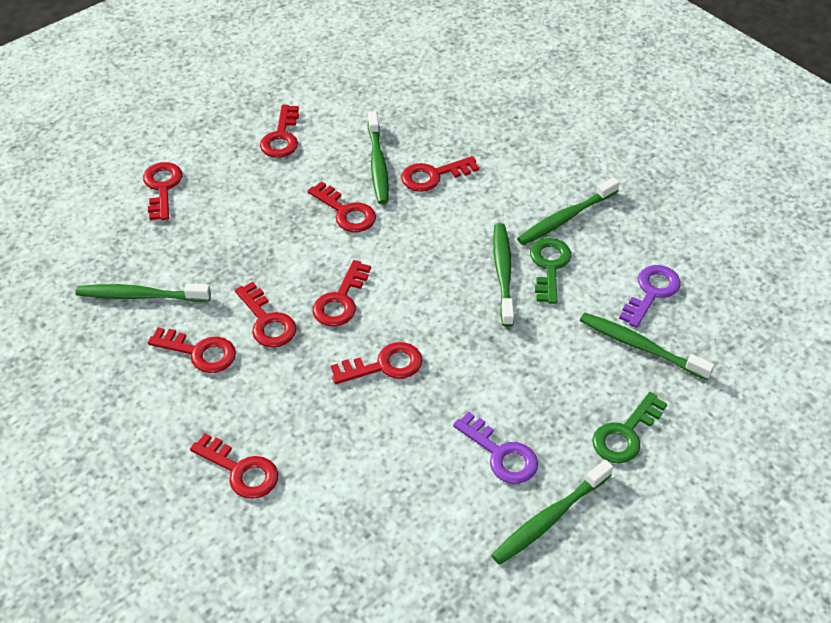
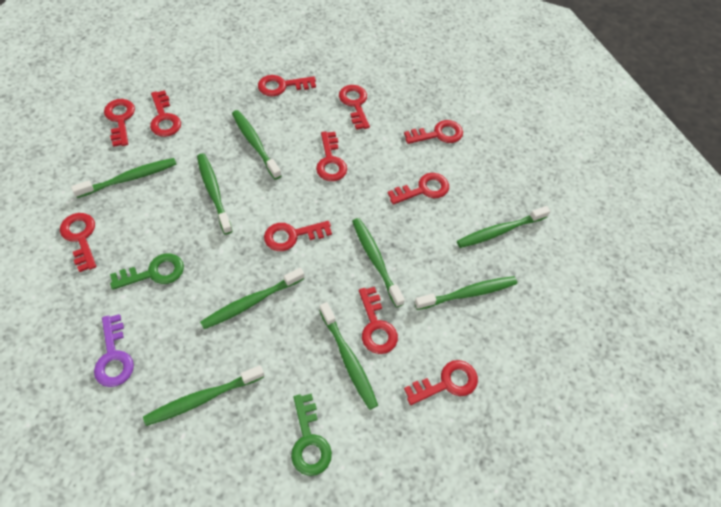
green toothbrush: [76,284,211,302] [368,111,389,204] [491,460,613,565] [493,223,514,327] [517,177,620,245] [580,312,715,380] = 6 -> [71,158,177,198] [143,365,264,426] [197,153,233,235] [200,268,304,329] [232,110,281,180] [319,302,378,410] [352,218,405,308] [414,276,517,310] [457,206,550,248] = 9
purple key: [453,412,538,484] [619,265,681,328] = 2 -> [94,314,134,387] = 1
red key: [143,162,182,220] [147,327,236,373] [190,433,278,499] [235,282,296,347] [260,105,299,158] [308,181,376,232] [313,260,371,327] [331,342,422,384] [401,156,479,192] = 9 -> [60,213,96,272] [104,99,135,147] [150,90,181,137] [258,75,316,96] [264,221,332,251] [316,131,347,181] [339,85,370,130] [359,287,398,354] [388,173,449,205] [404,120,463,144] [404,360,478,405] = 11

